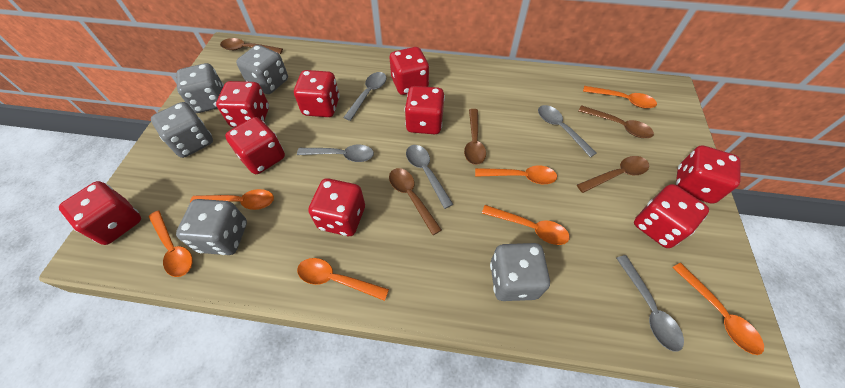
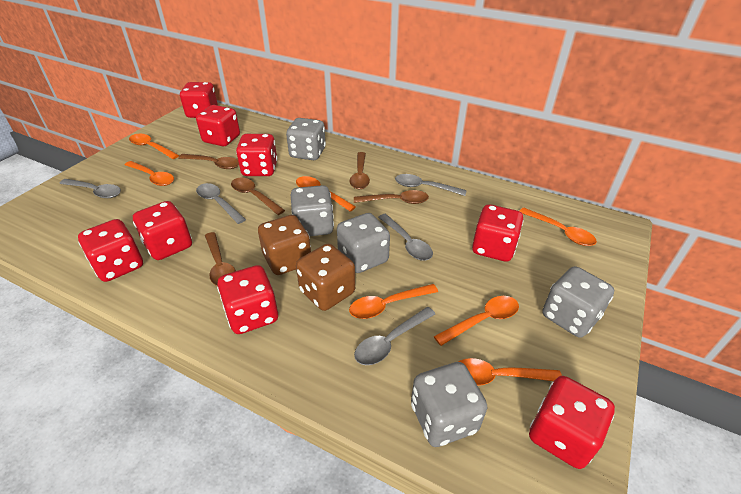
brown dice: none = 0 -> [258,215,311,275] [296,244,355,311] = 2
red dice: [59,181,141,245] [216,81,269,128] [225,117,285,174] [294,70,340,117] [308,178,365,236] [390,47,429,95] [405,86,445,134] [634,184,709,248] [676,145,740,204] = 9 -> [78,219,143,282] [133,201,192,260] [180,82,218,118] [196,105,240,146] [217,265,278,334] [236,134,278,176] [472,204,524,262] [529,376,615,469] = 8

